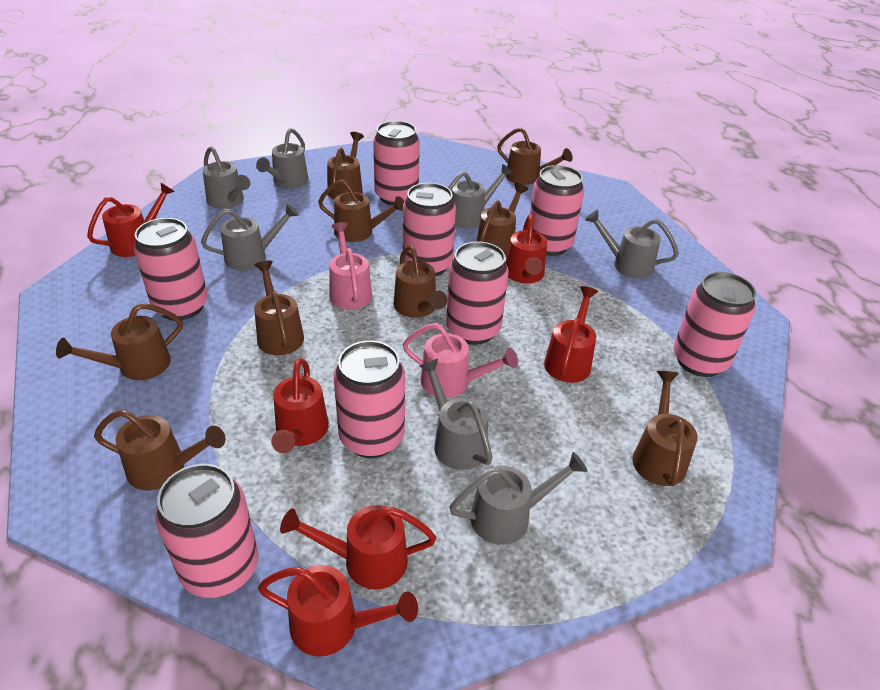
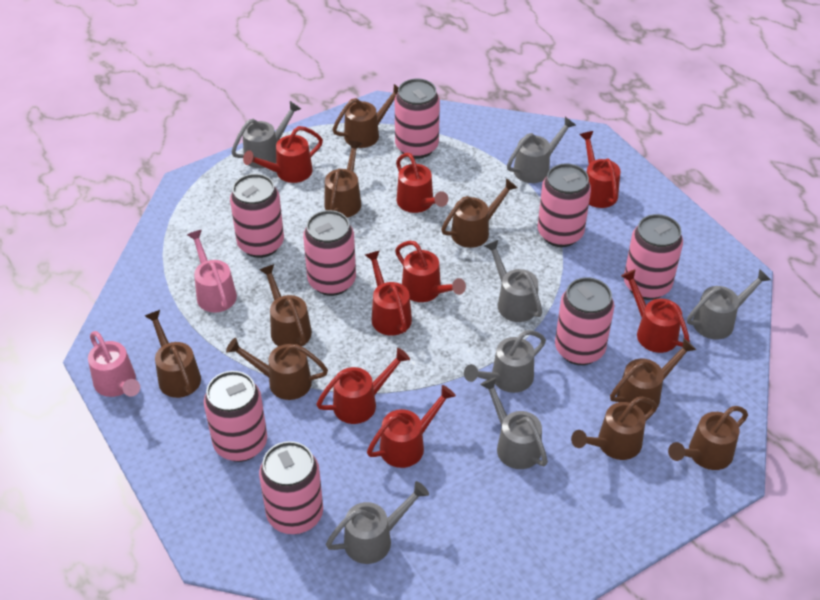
red watering can: [87,182,175,257] [258,565,418,656] [271,358,329,453] [280,505,436,590] [506,215,547,283] [544,286,598,383] = 6 -> [243,126,323,183] [316,348,410,424] [365,250,412,336] [367,385,456,468] [395,241,466,302] [396,153,448,213] [579,131,620,208] [621,269,690,353] = 8

